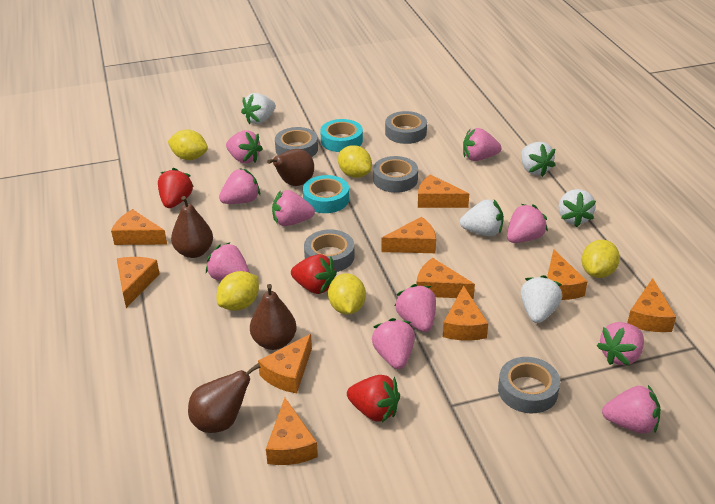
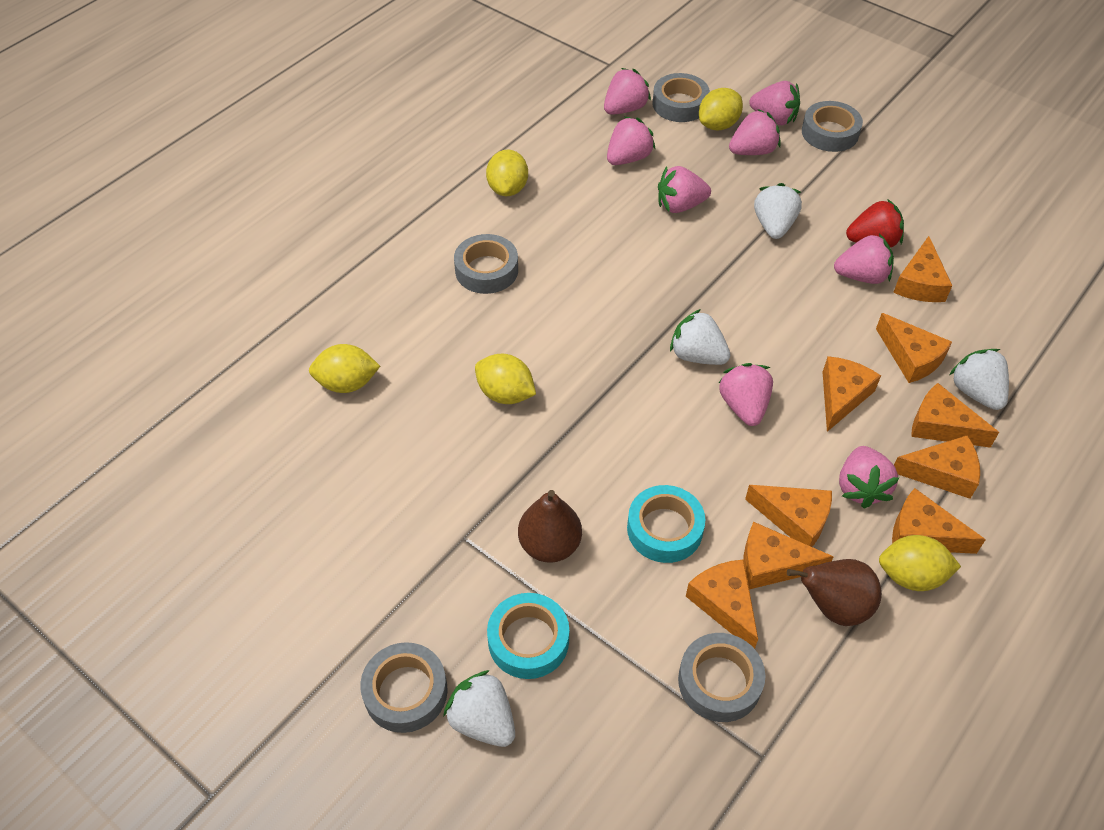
brown pear: [171,196,213,258] [188,363,261,433] [250,284,296,350] [267,149,314,186] = 4 -> [518,490,582,563] [787,559,882,626] = 2
orange cheese: [111,209,167,245] [117,257,160,308] [258,334,312,393] [266,398,318,465] [381,217,436,253] [417,258,475,299] [418,174,469,208] [443,286,488,341] [547,249,588,300] [627,278,676,332] = 10 -> [686,559,758,649] [743,522,834,589] [745,485,832,547] [823,356,881,432] [876,313,952,383] [892,488,986,554] [893,236,952,302] [894,435,980,499] [911,383,999,448] = 9
pink strawberry: [206,242,250,281] [219,168,260,204] [226,130,263,163] [272,190,315,226] [372,318,415,369] [395,284,436,332] [463,128,502,161] [507,204,548,243] [596,322,644,366] [602,385,661,434] = 10 -> [604,68,651,115] [607,116,656,165] [658,166,711,213] [719,363,773,426] [729,109,781,155] [749,81,800,125] [834,234,894,284] [839,446,899,509] = 8
red strawberry: [158,168,194,208] [291,254,337,294] [347,375,400,422] = 3 -> [846,200,904,248] = 1
white strawberry: [241,93,276,124] [460,199,504,236] [521,142,556,177] [521,275,562,323] [558,189,596,227] = 5 -> [443,670,515,747] [670,309,730,365] [754,183,802,239] [949,349,1009,410] = 4

